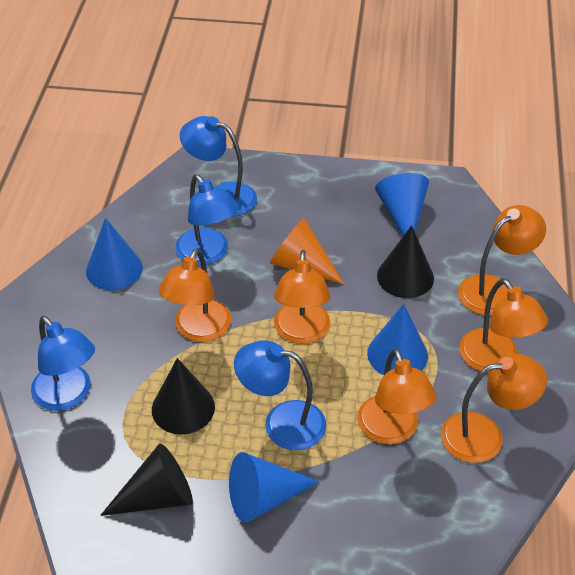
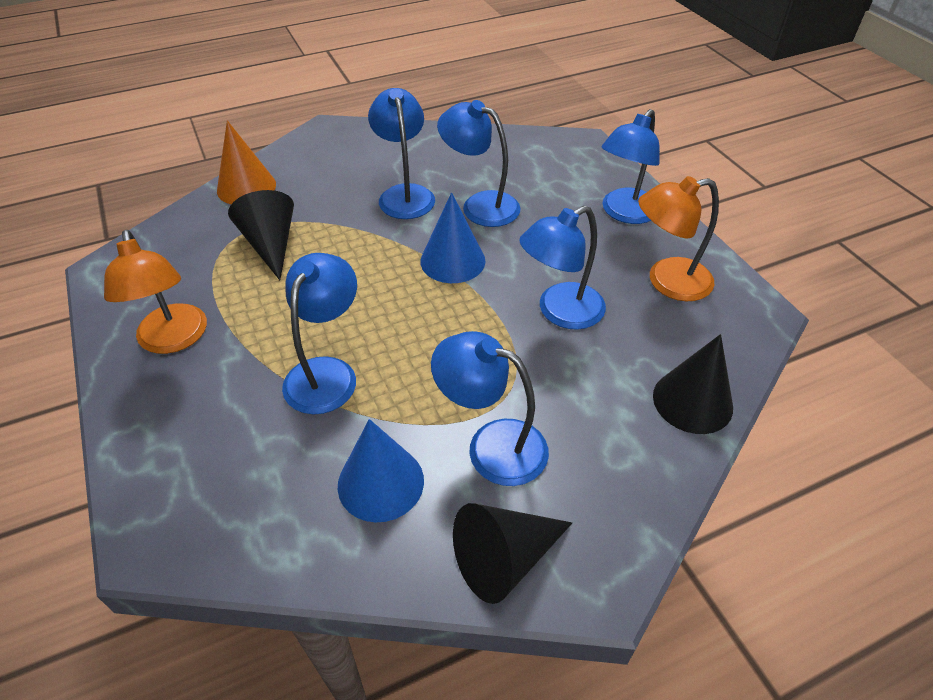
blue cone: [86,218,143,290] [229,452,320,523] [367,304,428,375] [375,173,429,236] = 4 -> [338,419,424,522] [420,192,485,283] = 2
blue lamp: [31,315,95,411] [175,174,239,266] [180,116,257,217] [234,340,326,450] = 4 -> [282,253,357,414] [368,88,435,219] [431,331,549,486] [437,100,521,227] [519,206,606,330] [602,109,660,224] = 6
orange lamp: [158,248,231,342] [274,250,331,344] [357,348,436,444] [441,353,547,463] [458,205,546,315] [459,279,548,373] = 6 -> [104,230,207,354] [638,176,719,301] = 2

